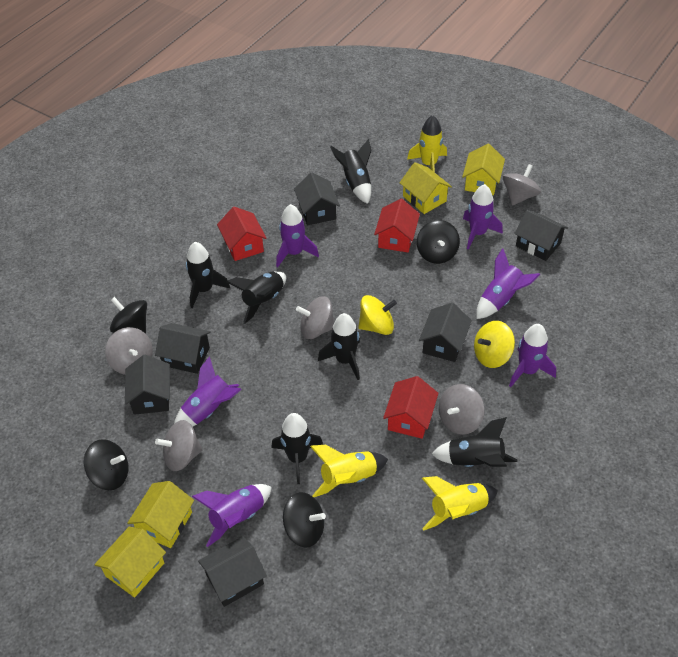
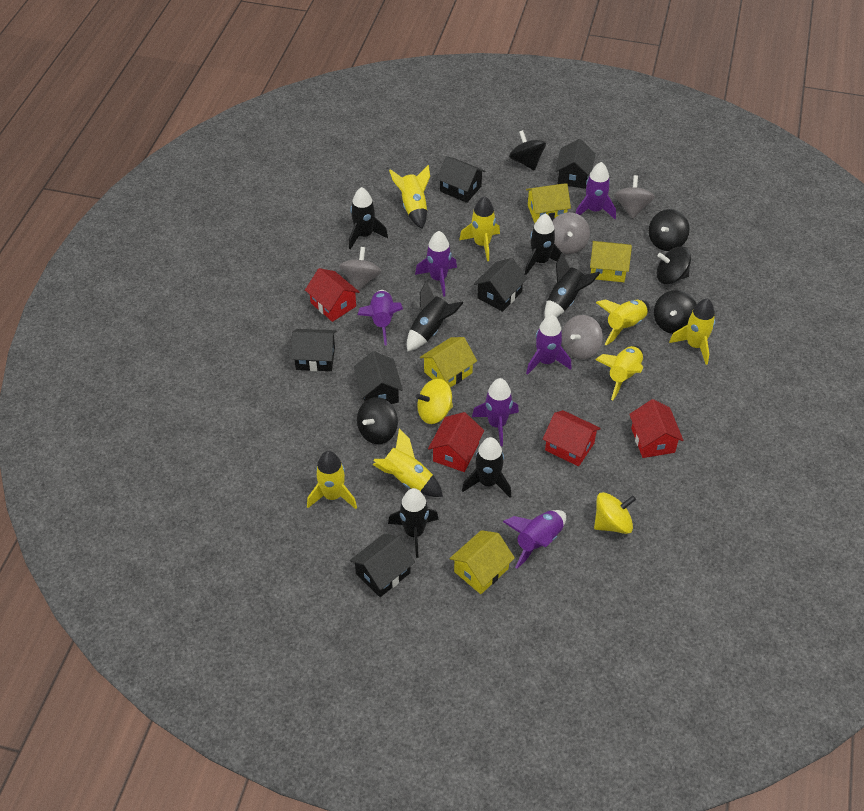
black spinning top: [84,439,128,490] [110,297,147,334] [283,492,326,548] [417,220,460,264] = 4 -> [357,397,398,444] [509,130,546,171] [649,209,690,251] [654,290,697,334] [657,247,691,284] = 5
grey spinning top: [105,327,153,375] [155,420,203,471] [296,296,335,339] [439,384,484,435] [503,164,541,206] = 5 -> [339,247,382,291] [552,212,590,254] [562,315,603,360] [614,175,655,218] = 4
red house: [217,207,267,261] [374,199,420,252] [383,376,439,439] = 3 -> [305,268,359,322] [428,412,484,472] [543,410,601,466] [629,399,684,458] = 4
yellow rocket: [310,445,388,497] [407,115,447,172] [422,476,498,531] = 3 -> [307,451,357,509] [373,428,443,497] [389,165,430,229] [459,196,500,261] [595,346,643,400] [596,299,650,345] [669,298,715,365] = 7

